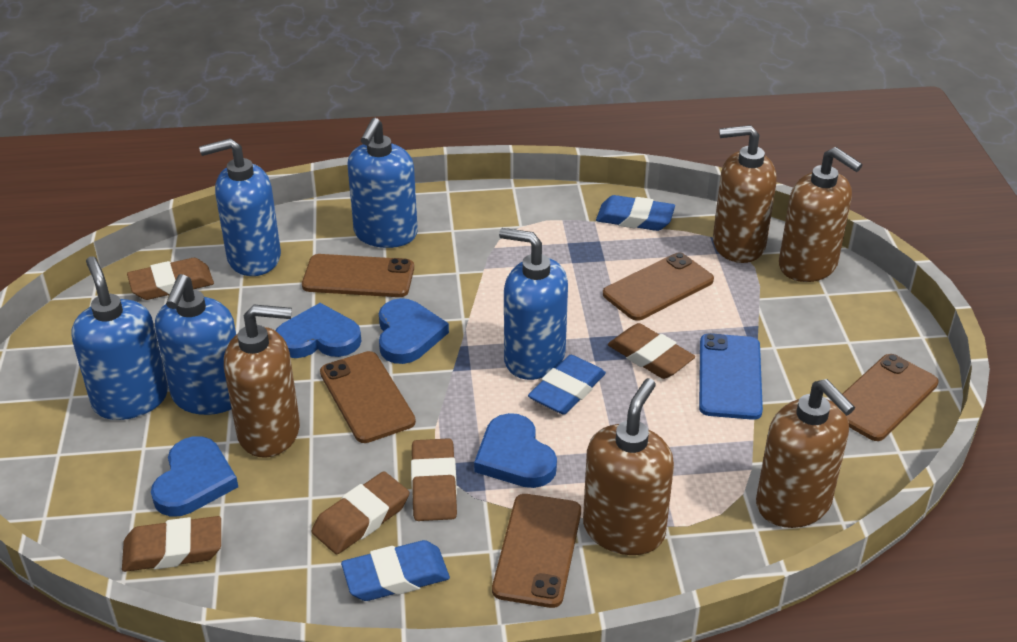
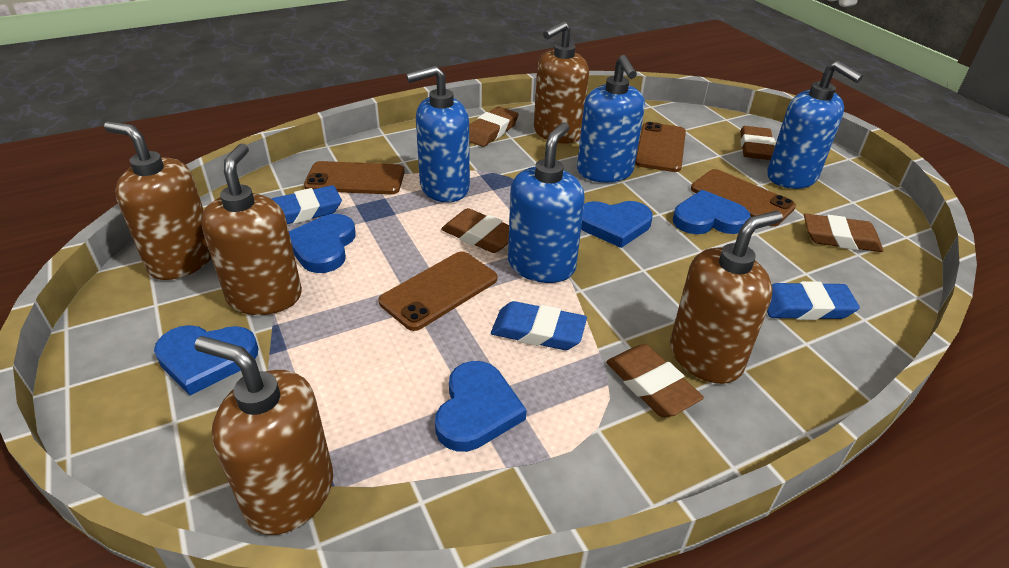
blue heart: [151,436,238,517] [276,303,361,358] [379,298,449,364] [474,413,557,488] = 4 -> [154,325,258,396] [289,214,356,273] [435,361,526,452] [581,201,653,248] [673,190,751,234] = 5
blue phone: [699,333,763,420] = 1 -> none = 0
blue soap dispenser: [71,256,168,420] [155,274,236,415] [199,138,281,276] [347,118,418,248] [499,228,568,380] = 5 -> [406,66,470,203] [508,122,585,283] [577,55,645,182] [767,61,863,189] = 4
brown phone: [302,254,414,297] [320,351,416,443] [492,494,581,608] [603,252,714,321] [842,354,939,441] = 5 -> [304,161,405,195] [379,251,497,331] [635,122,686,172] [691,169,796,226] = 4

